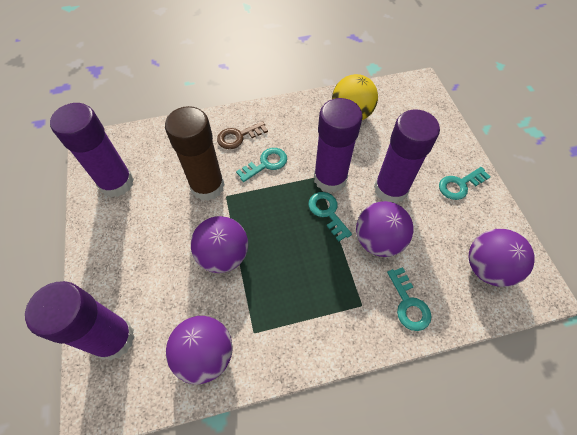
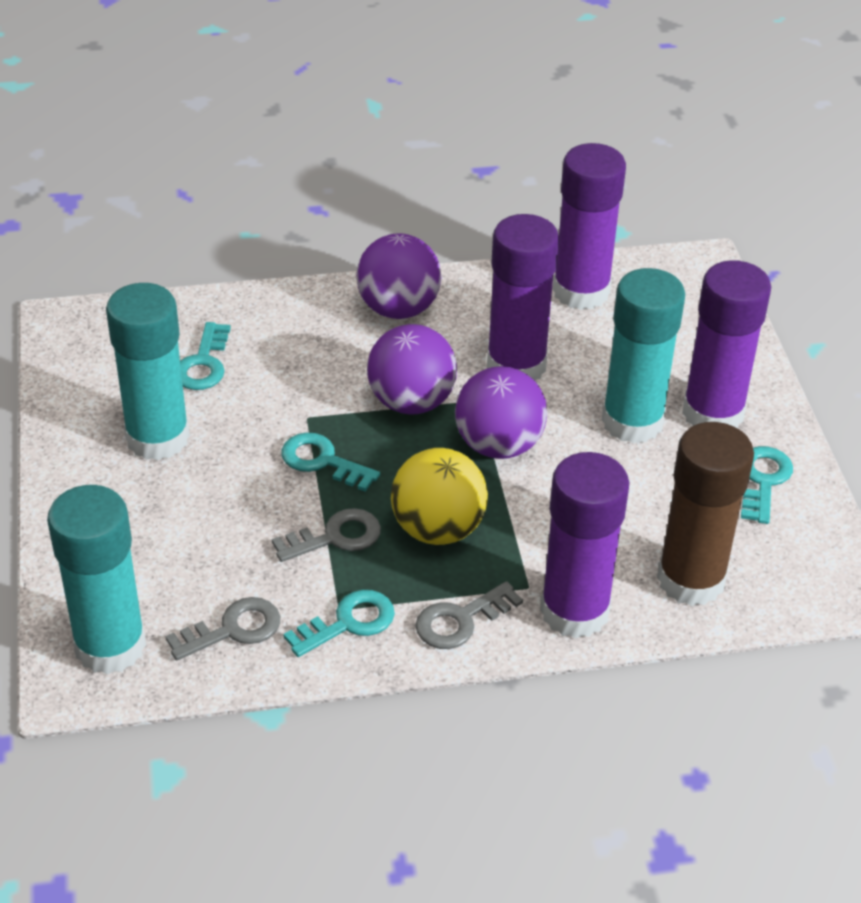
brown key: [217,121,268,149] = 1 -> none = 0
grey key: none = 0 -> [165,597,280,660] [272,508,381,562] [415,581,523,649] = 3
purple ball: [166,316,233,384] [191,216,248,273] [356,201,413,257] [469,229,535,287] = 4 -> [356,233,441,319] [367,324,457,414] [455,366,547,459] = 3
turquoise glue stick: none = 0 -> [47,485,146,674] [106,283,190,460] [602,268,685,443] = 3

